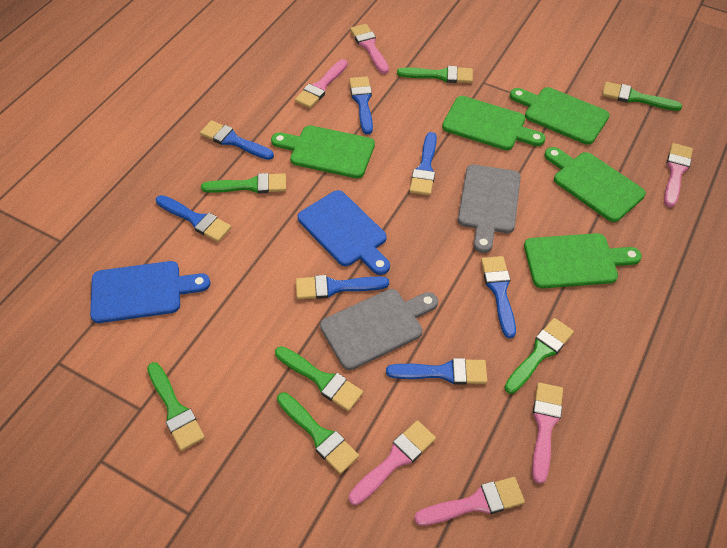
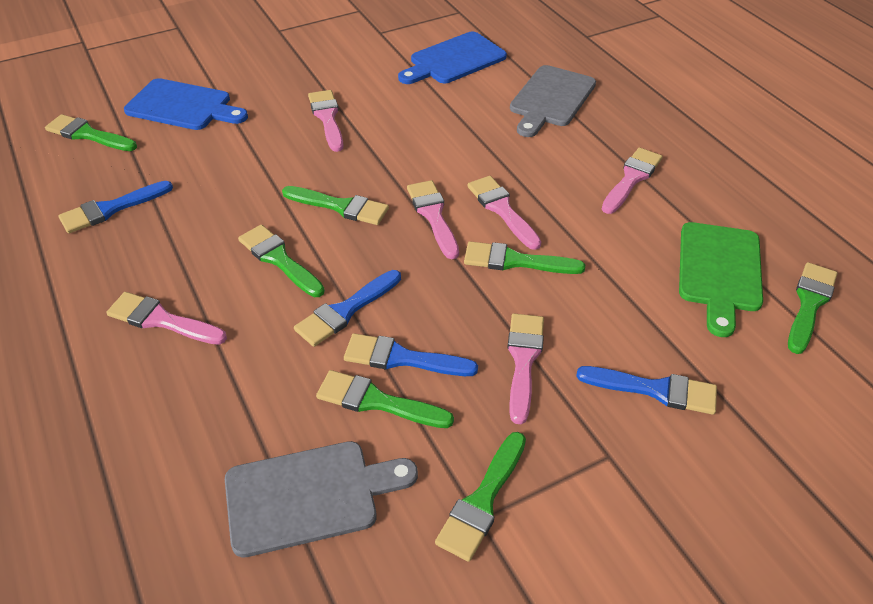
blue brush: [156,195,231,242] [200,120,274,160] [296,275,389,299] [349,76,373,134] [386,358,487,385] [410,132,437,195] [481,256,516,338] = 7 -> [58,181,173,233] [294,270,401,347] [344,333,478,376] [576,366,717,415] = 4
green cutting board: [271,125,375,178] [442,96,546,150] [510,87,610,145] [524,233,642,288] [544,147,646,222] = 5 -> [679,222,763,337] = 1

